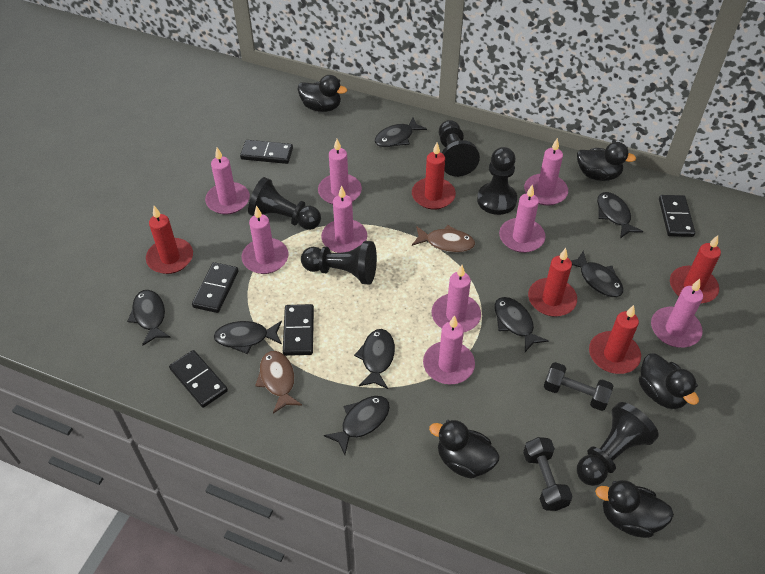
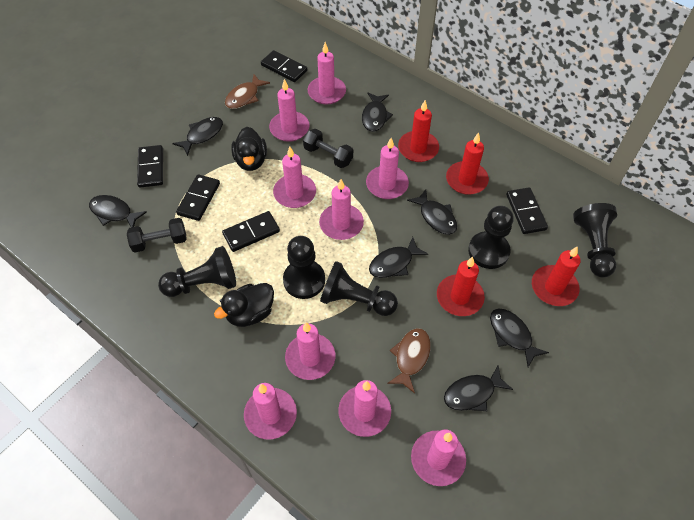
black duck: [298,75,347,112] [429,420,499,479] [577,142,636,181] [595,480,674,538] [639,353,699,409] = 5 -> [214,283,274,327] [231,127,267,171] = 2
black fish: [127,290,171,346] [214,321,282,354] [324,396,390,455] [354,329,395,389] [374,118,427,147] [494,297,549,352] [571,250,624,297] [597,192,643,238] = 8 -> [89,195,147,227] [172,117,223,156] [362,92,393,132] [369,237,428,278] [407,190,457,235] [444,365,513,411] [490,309,549,367] = 7
red candle: [146,206,193,274] [412,143,456,209] [528,248,577,317] [589,305,641,374] [670,235,721,304] = 5 -> [398,100,439,162] [437,257,485,316] [446,132,489,195] [532,246,581,306] = 4

